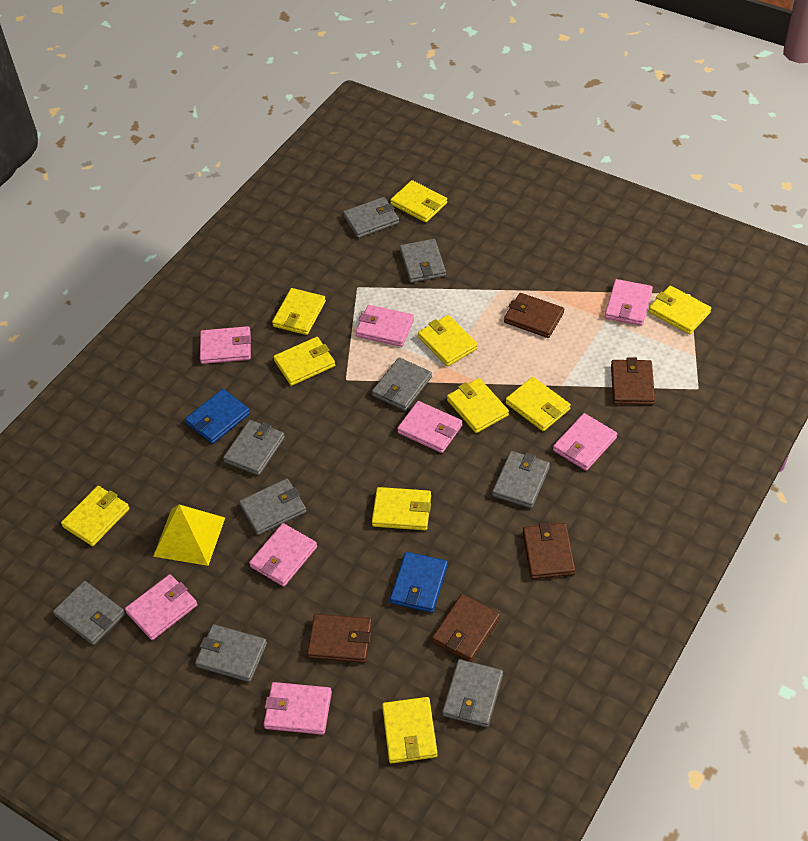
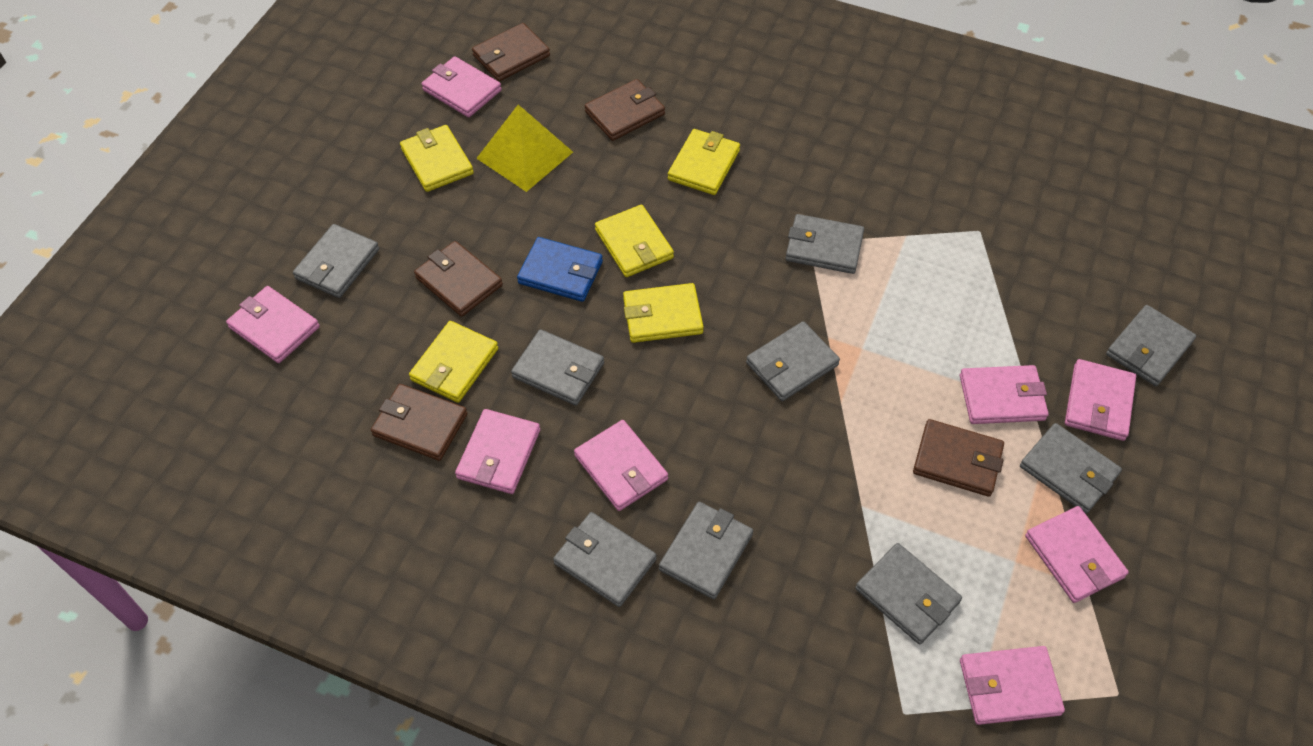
blue wallet: [185,389,250,444] [390,552,448,613] = 2 -> [517,237,603,302] = 1
yellow wallet: [61,486,130,546] [272,288,326,335] [274,337,335,386] [372,487,431,530] [382,697,438,763] [390,180,447,223] [418,315,478,366] [447,378,509,433] [506,377,571,431] [648,286,712,334] = 10 -> [400,125,474,192] [409,321,498,403] [595,205,674,277] [623,283,704,343] [668,129,740,195] = 5

